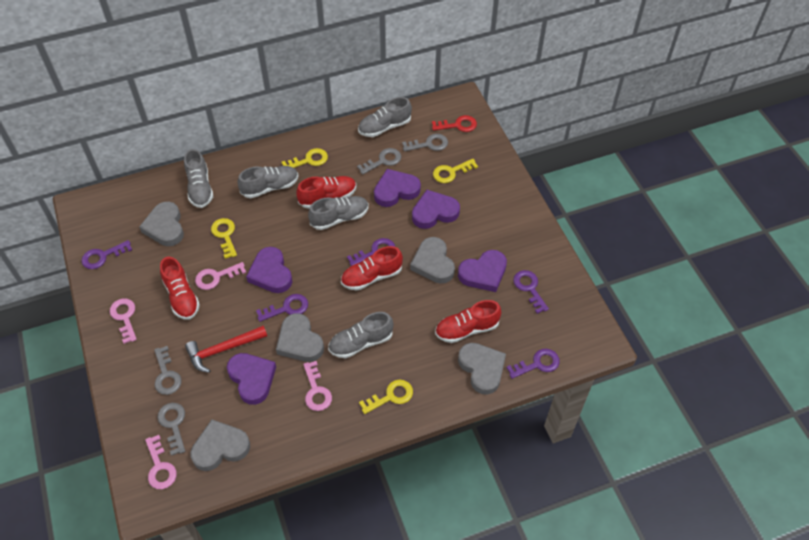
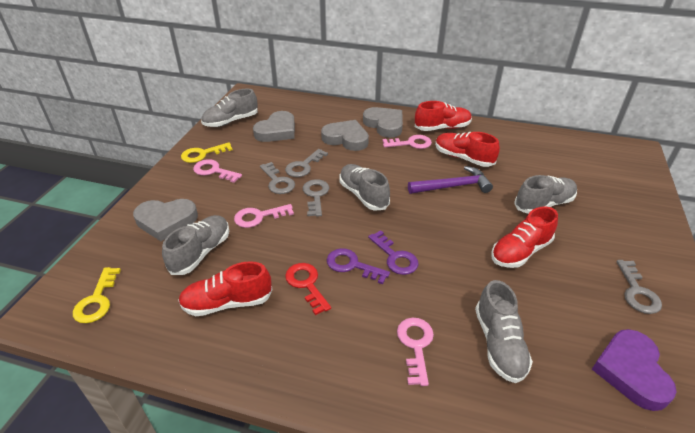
grey heart: [139,202,184,246] [190,419,250,471] [276,313,324,362] [410,237,455,284] [458,343,506,395] = 5 -> [133,199,198,241] [253,111,295,142] [321,120,369,151] [363,107,403,138] = 4
purple hammer: none = 0 -> [408,166,493,194] = 1
purple heart: [227,353,276,405] [246,247,292,293] [374,169,421,207] [412,190,460,229] [458,250,507,292] = 5 -> [592,329,677,411] = 1
purple key: [81,240,132,269] [256,294,308,322] [347,238,395,266] [507,349,560,379] [513,270,549,314] = 5 -> [327,248,390,284] [368,230,419,275] = 2
red hammer: [185,326,267,373] = 1 -> none = 0
yellow key: [211,218,237,259] [282,148,328,168] [359,379,413,414] [433,159,478,183] = 4 -> [73,267,121,323] [181,142,233,163] = 2

